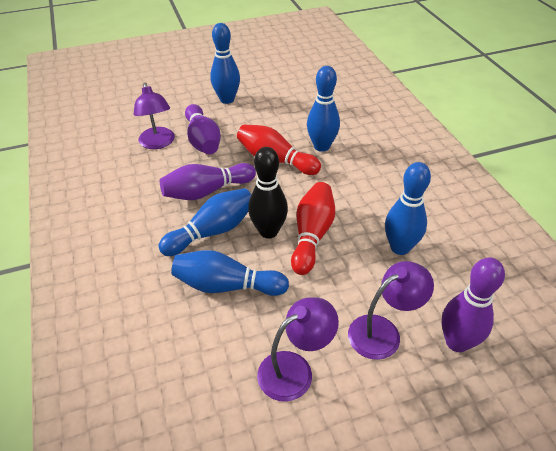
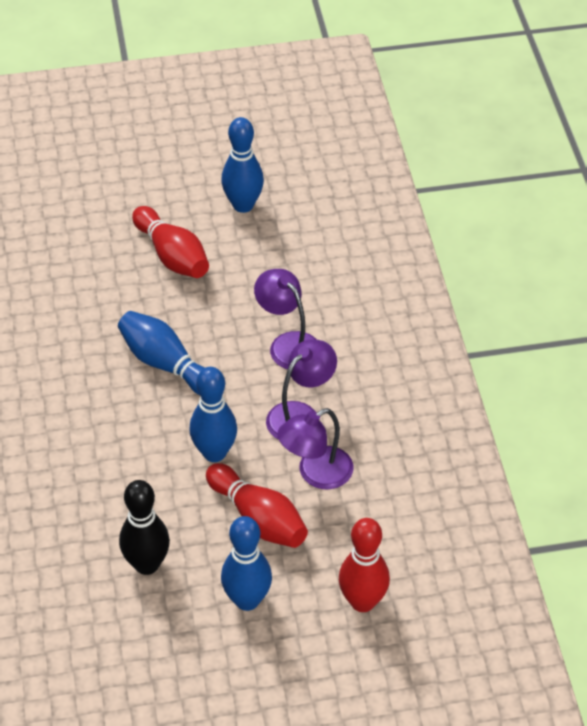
blue bowling pin: [159,188,251,256] [171,250,289,296] [210,23,240,104] [307,66,340,152] [385,162,431,255] = 5 -> [118,311,205,395] [189,367,237,462] [221,117,264,213] [221,516,272,611] = 4
purple bowling pin: [160,163,256,200] [185,104,221,154] [441,257,505,352] = 3 -> none = 0
red bowling pin: [237,124,321,175] [291,182,335,275] = 2 -> [132,206,209,278] [206,463,308,548] [339,518,390,612] = 3

